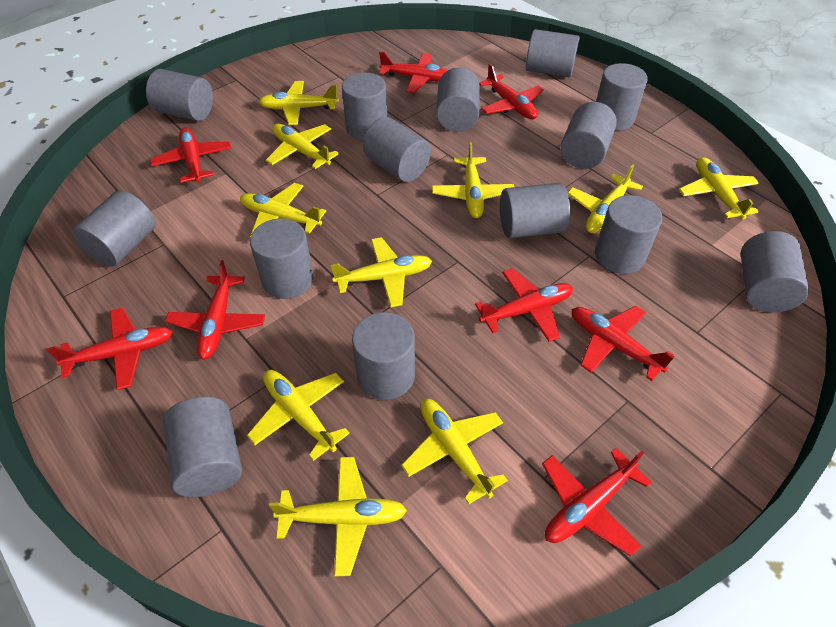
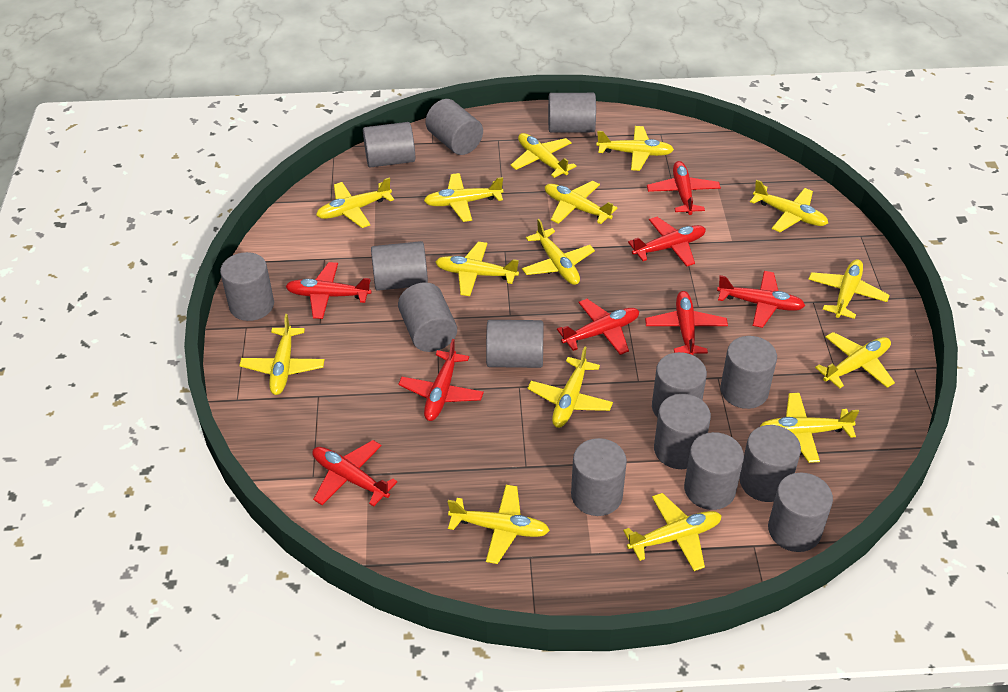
yellow plane: [240,183,326,238] [247,370,350,461] [259,81,339,125] [266,124,339,169] [269,457,407,577] [331,237,432,307] [401,399,508,504] [432,142,514,218] [568,164,643,233] [679,157,759,220] = 10 -> [239,314,325,395] [316,177,394,228] [424,173,503,222] [435,242,519,296] [448,485,550,564] [510,133,576,178] [522,219,595,285] [528,346,613,428] [545,181,617,224] [596,126,674,171] [623,493,722,571] [750,180,828,232] [760,393,859,463] [808,259,890,319] [815,332,895,389] = 15

